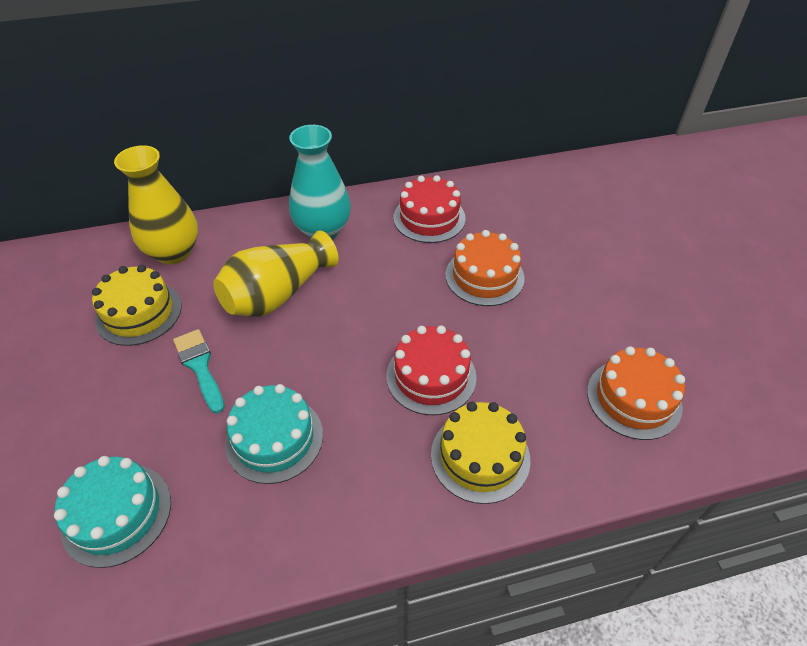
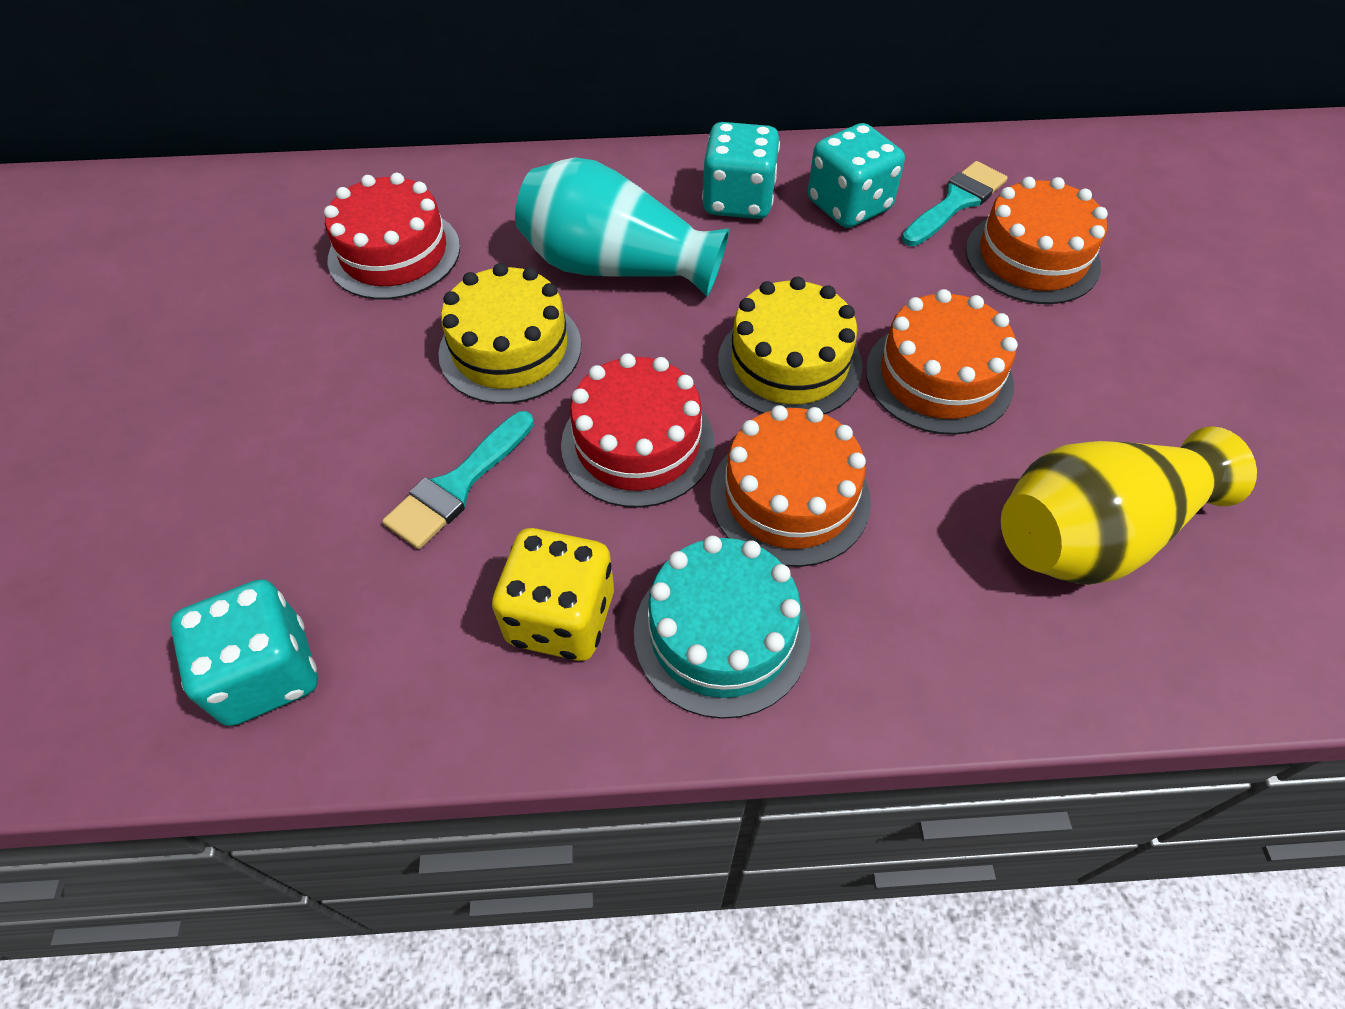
orange cake: [445,230,525,306] [587,346,685,440] = 2 -> [710,405,871,567] [866,289,1018,435] [966,177,1108,304] = 3
turquoise brush: [173,329,225,414] = 1 -> [382,411,534,549] [902,161,1008,246] = 2
turquoise cake: [54,456,171,568] [225,384,323,484] = 2 -> [634,536,810,719] = 1
turquoise dice: none = 0 -> [170,579,317,726] [702,122,780,219] [808,123,905,228] = 3
yellow dice: none = 0 -> [492,528,614,661] = 1
yellow vase: [114,145,198,264] [213,230,338,317] = 2 -> [1001,426,1257,585] = 1

